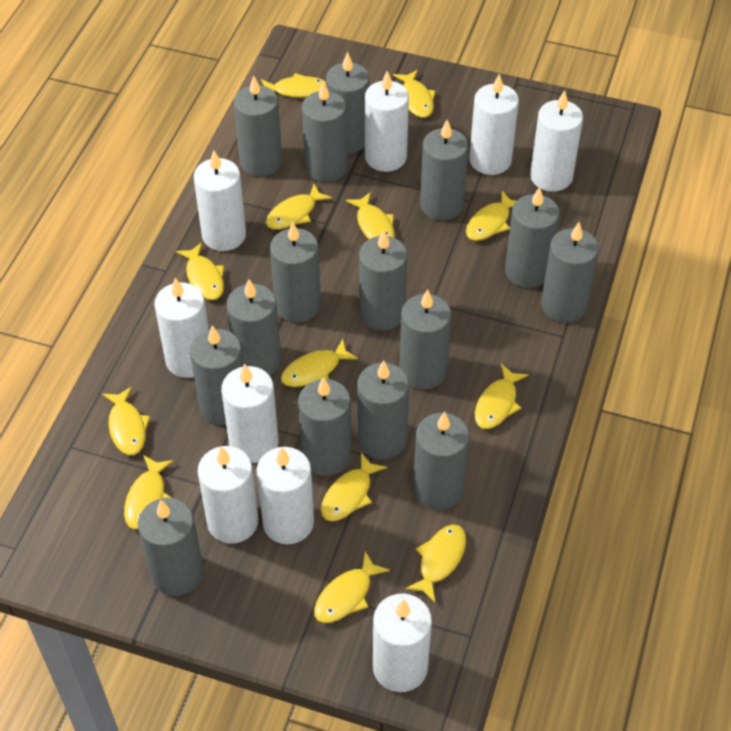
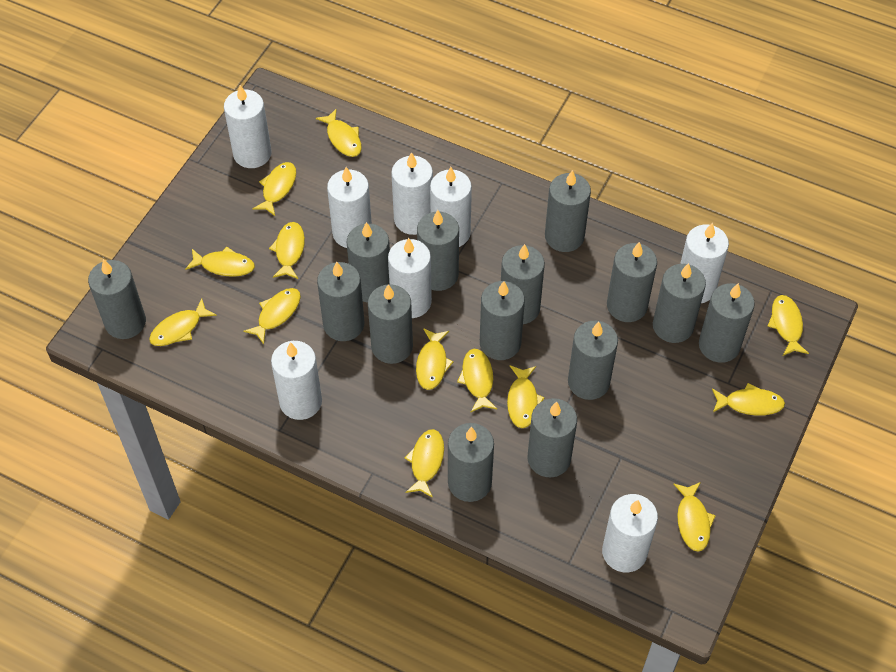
grey candle: [138,498,204,596] [190,325,244,425] [226,279,281,376] [234,75,282,177] [270,222,321,323] [298,377,352,476] [302,81,347,182] [326,52,370,153] [357,360,409,459] [359,230,408,330] [400,289,451,389] [413,412,470,510] [420,120,468,221] [505,187,560,288] [541,222,599,323] = 15 -> [88,259,146,339] [317,262,364,341] [346,222,390,303] [368,284,413,364] [417,210,459,291] [448,423,494,502] [480,281,525,360] [501,244,545,324] [527,398,577,477] [545,170,591,252] [568,321,618,400] [607,242,657,322] [653,263,706,343] [699,283,755,363] = 14
white candle: [154,278,209,378] [194,150,246,251] [198,446,258,543] [221,364,278,463] [256,447,314,544] [365,71,409,172] [373,593,432,692] [469,74,519,175] [530,90,583,192] = 9 -> [224,85,272,168] [271,341,322,420] [327,167,372,248] [388,238,432,318] [391,152,433,235] [430,167,472,247] [602,494,658,572] [680,223,729,303] = 8

